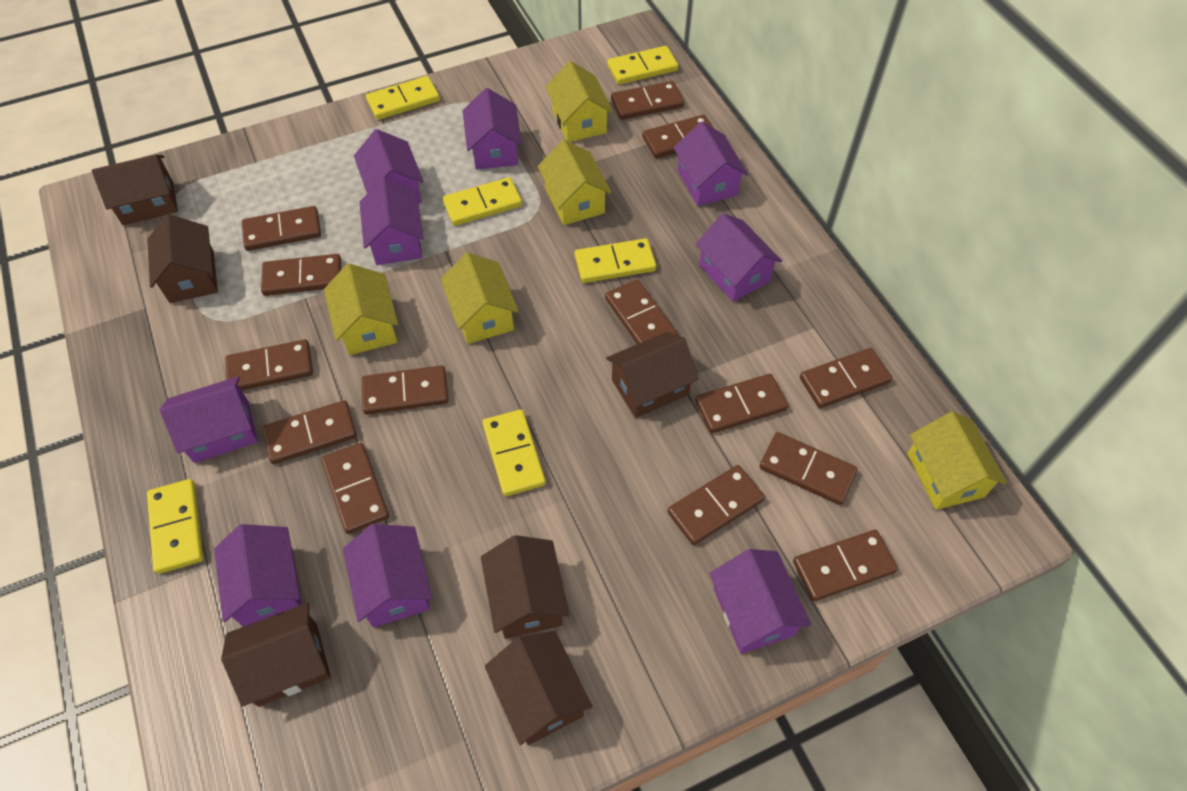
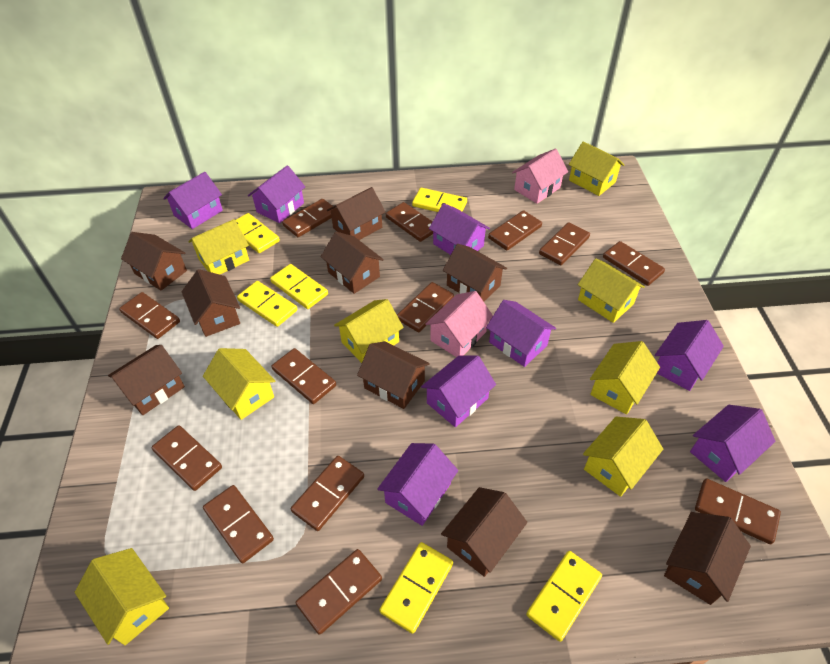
brown domino: [225,339,313,390] [242,206,321,251] [261,254,341,296] [262,400,357,464] [321,443,389,534] [361,365,448,415] [605,279,678,344] [611,81,684,120] [642,115,713,158] [667,465,765,545] [695,374,788,433] [760,432,857,505] [793,530,898,601] [800,348,892,408] = 14 -> [119,292,180,339] [152,425,222,491] [203,485,274,563] [272,348,336,404] [282,199,335,237] [291,456,364,531] [296,549,382,635] [386,202,433,242] [397,282,454,332] [488,210,542,250] [539,222,590,265] [603,241,665,286] [695,478,781,544] = 13
brown house: [92,154,178,225] [147,214,218,303] [221,602,331,707] [481,535,570,639] [485,631,593,745] [606,332,699,418] = 6 -> [108,345,185,415] [121,232,187,290] [182,269,240,337] [321,232,384,294] [327,187,385,240] [357,341,430,409] [441,487,527,577] [443,244,507,302] [664,512,751,605] = 9
pink house: none = 0 -> [425,291,493,357] [512,149,568,204] = 2
purple house: [160,376,258,463] [214,524,302,627] [343,524,432,628] [354,129,424,203] [359,178,424,265] [463,88,522,170] [674,121,748,206] [696,213,782,302] [710,549,811,654] = 9 -> [163,172,223,229] [248,165,305,223] [377,443,458,526] [421,355,496,427] [429,203,490,255] [486,300,556,367] [655,320,724,391] [690,405,775,482] = 8
yellow house: [324,263,398,355] [441,252,519,344] [538,140,612,225] [545,61,613,142] [907,411,1007,510] = 5 -> [75,548,169,645] [188,219,249,275] [203,348,275,420] [334,299,404,363] [568,141,624,196] [578,258,645,323] [583,417,663,497] [590,341,660,414] = 8

